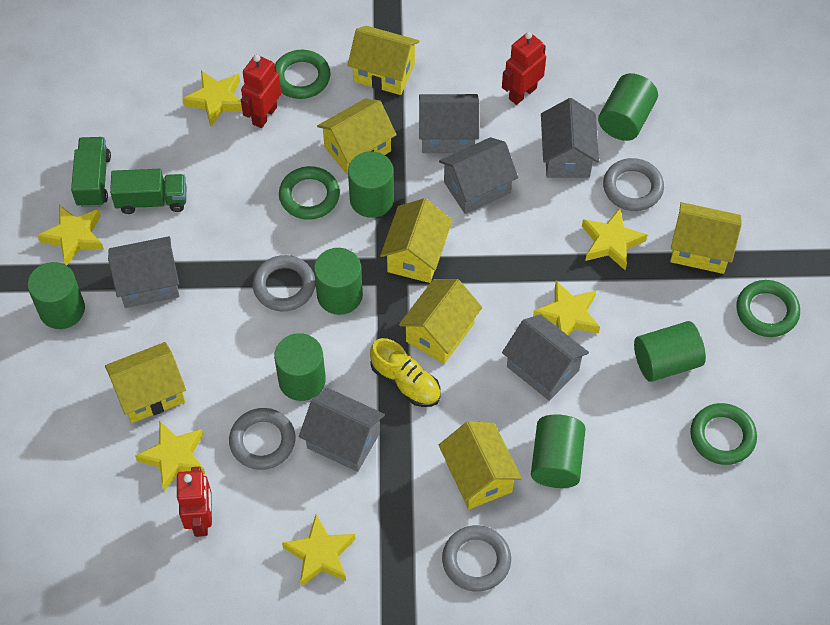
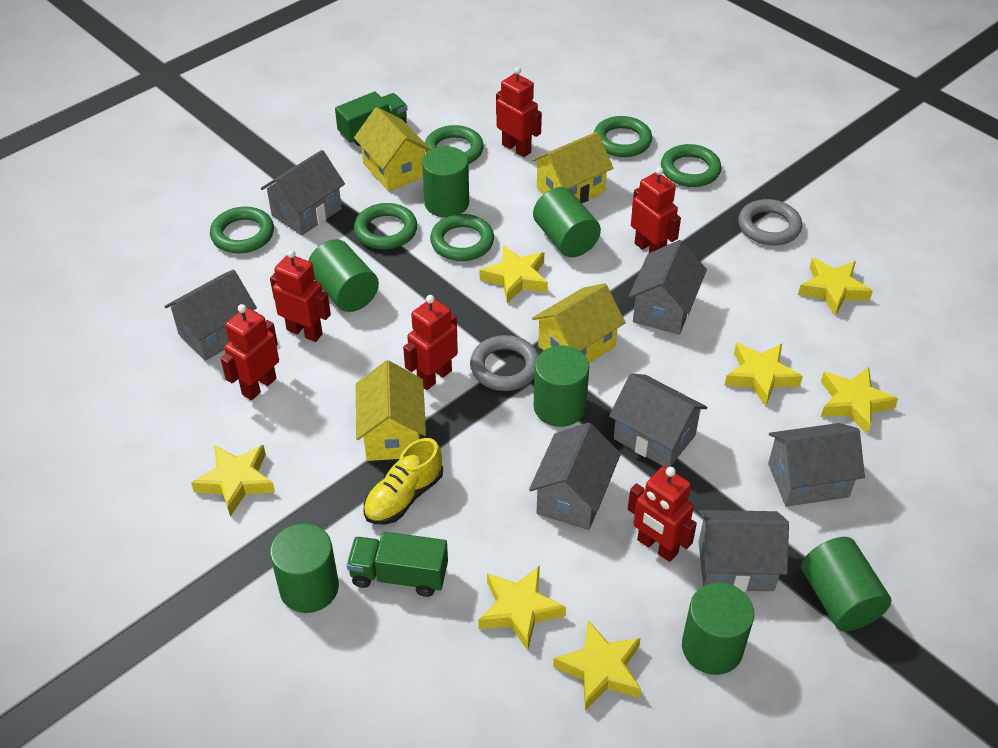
green ring: [275,50,331,99] [279,166,340,220] [690,403,757,465] [736,280,800,337] = 4 -> [210,207,274,253] [354,203,417,250] [425,125,484,164] [430,214,494,261] [594,116,652,157] [661,144,721,187] = 6
grey house: [108,236,179,308] [299,388,385,472] [419,94,479,153] [439,137,518,214] [502,314,589,401] [541,98,599,178] = 6 -> [165,269,257,361] [261,150,345,235] [529,423,621,530] [609,374,707,468] [628,240,707,335] [699,510,789,592] [768,423,865,507] = 7
grey ring: [229,408,295,470] [253,255,316,311] [442,525,511,592] [603,158,664,211] = 4 -> [470,335,539,391] [738,199,802,246] = 2
red robot: [177,467,212,537] [241,55,281,128] [502,32,546,105] = 3 -> [221,304,279,400] [270,250,331,342] [403,295,458,390] [496,67,542,157] [628,466,697,562] [631,167,681,253] = 6
yellow house: [105,342,186,423] [317,98,397,175] [347,26,420,95] [380,198,452,283] [399,279,482,364] [439,421,522,509] [670,202,742,274] = 7 -> [354,107,431,191] [356,360,426,461] [531,132,613,203] [532,283,626,363] = 4
yellow star: [37,205,104,266] [135,421,205,491] [182,70,242,126] [282,515,355,587] [533,281,600,336] [582,208,647,270] = 6 -> [191,445,275,517] [478,566,566,650] [480,245,548,303] [553,620,641,711] [725,343,803,406] [798,258,873,316] [821,367,898,434] = 7

